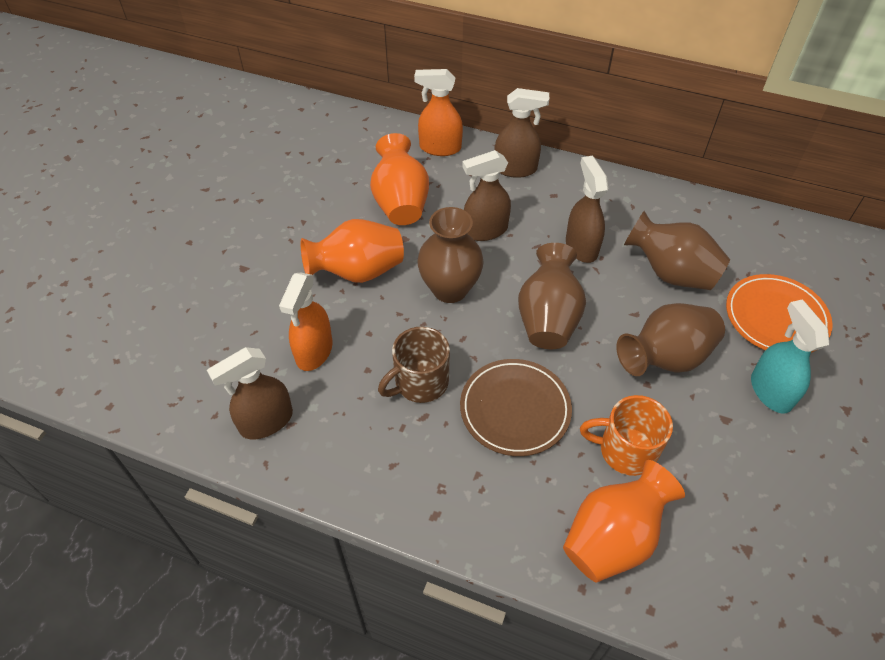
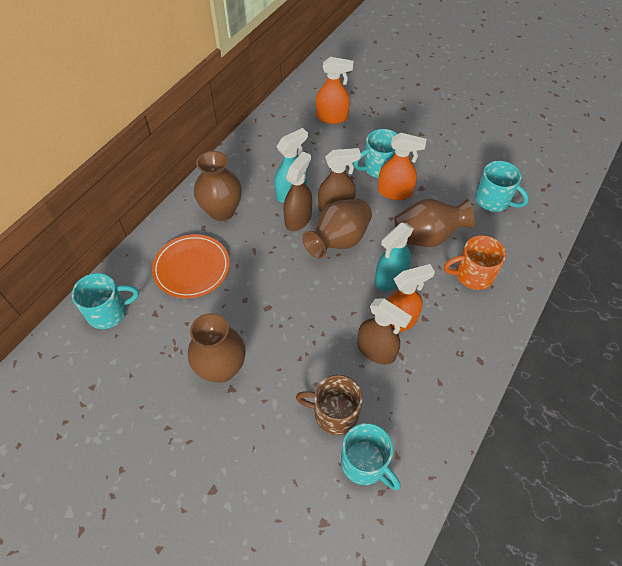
brown plate: [460,359,572,456] = 1 -> none = 0
brown spray bottle: [207,347,293,439] [462,150,511,241] [494,88,549,178] [566,156,608,263] = 4 -> [283,152,312,231] [318,148,361,212] [358,298,412,365] = 3
orange spray bottle: [279,272,333,371] [414,69,463,156] = 2 -> [316,57,354,124] [378,133,427,200] [387,264,435,332] = 3
orange vase: [301,219,404,283] [370,133,429,225] [563,460,685,583] = 3 -> none = 0
turquoise mug: none = 0 -> [72,273,139,329] [341,423,400,490] [353,129,397,178] [475,161,529,212] = 4
turquoise spray bottle: [751,299,829,414] = 1 -> [274,128,308,203] [375,222,414,291] = 2

